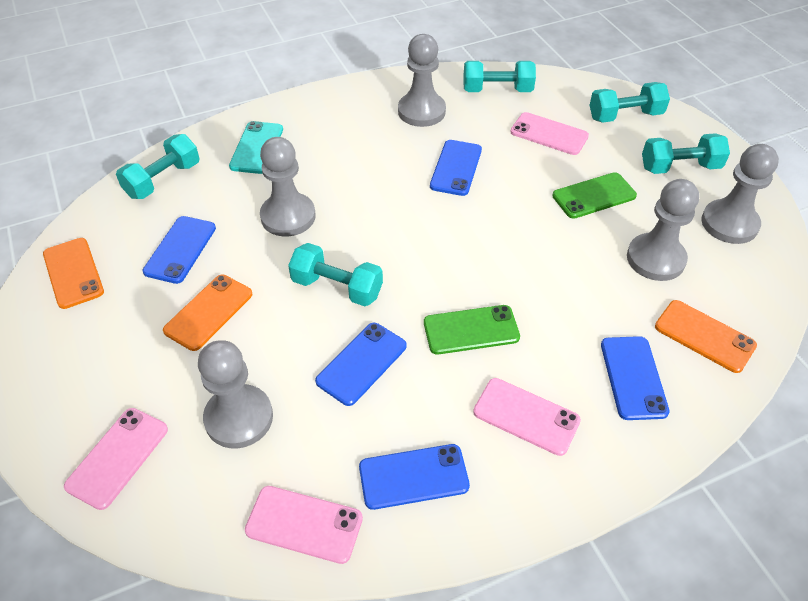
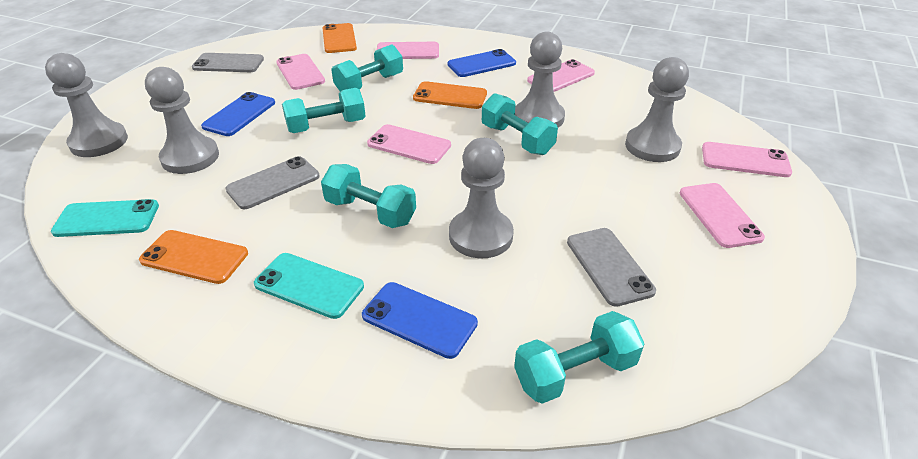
blue phone: [143,216,216,284] [315,323,407,406] [359,444,470,510] [430,140,482,196] [601,336,670,420] = 5 -> [201,92,275,136] [362,282,478,359] [447,49,516,77] = 3
green phone: [424,305,520,354] [552,172,637,219] = 2 -> none = 0
grey phone: none = 0 -> [192,53,264,72] [225,156,320,209] [567,228,656,307] = 3
pink phone: [64,408,168,510] [245,486,363,564] [473,378,581,456] [510,112,589,155] = 4 -> [276,54,325,90] [367,124,451,164] [377,42,439,59] [527,59,595,92] [679,183,765,248] [702,142,792,177] = 6
turquoise phone: [229,121,283,174] = 1 -> [51,199,159,237] [254,253,364,319] = 2

